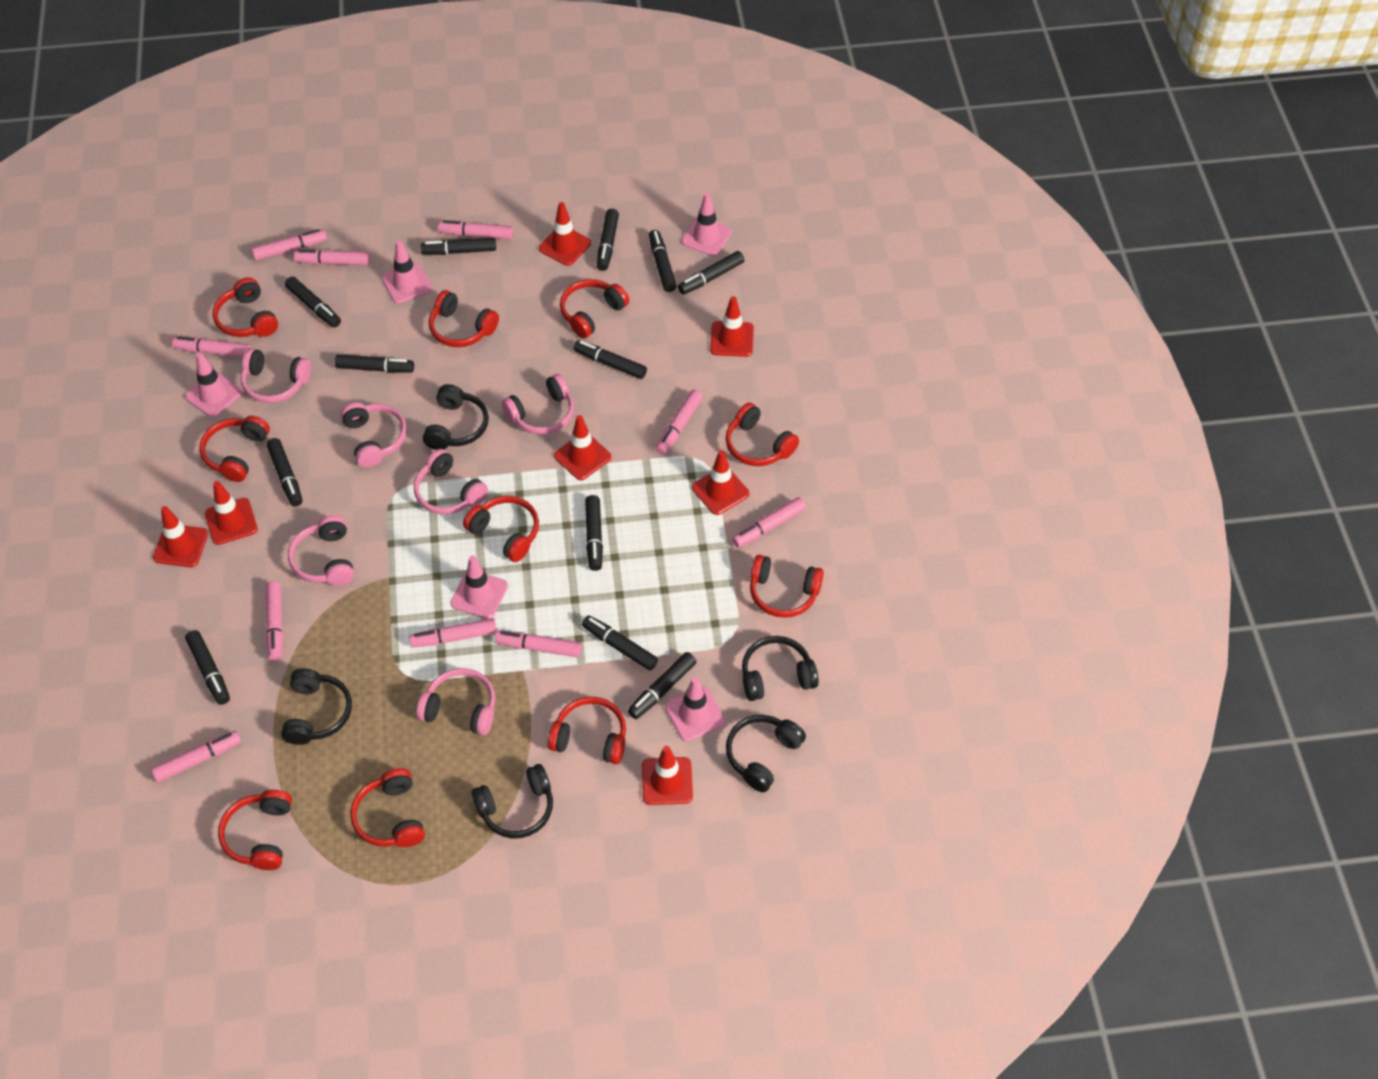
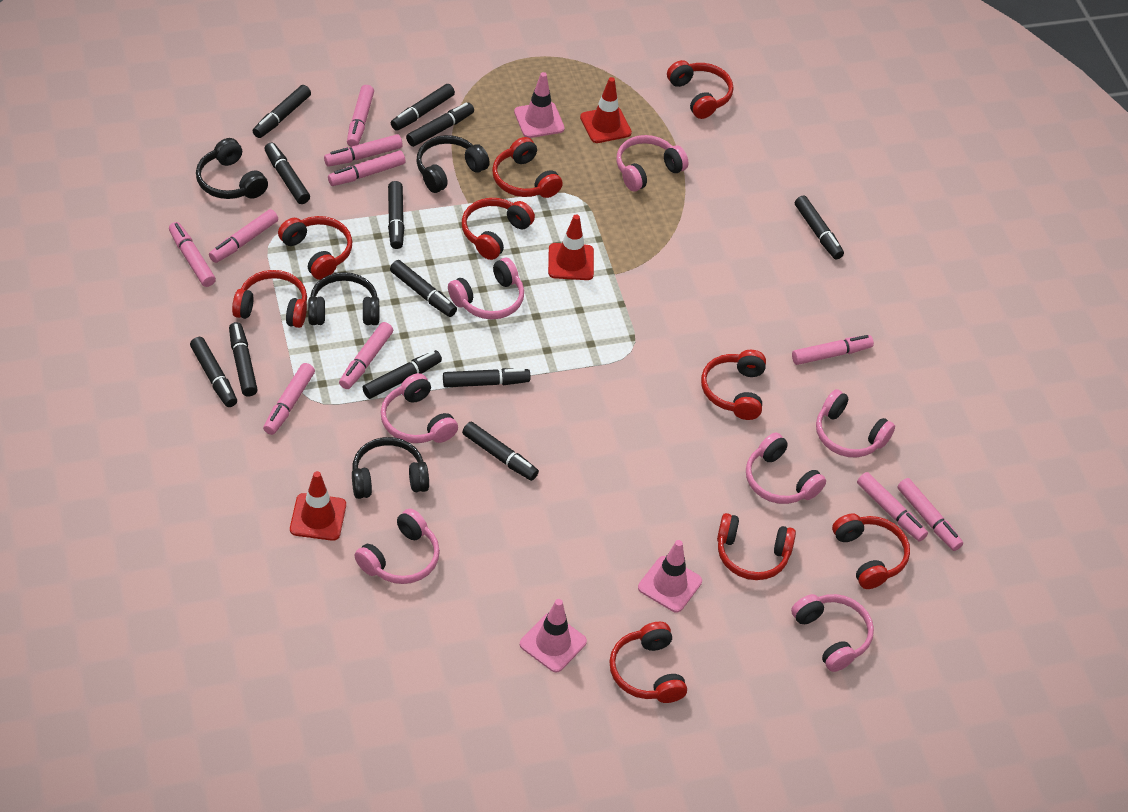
black headphones: [281,668,352,745] [423,384,489,450] [472,764,553,838] [726,715,806,792] [742,636,819,701] = 5 -> [196,138,268,199] [308,272,379,325] [352,437,429,499] [417,135,490,193] = 4
pink headphones: [241,348,311,403] [288,515,354,585] [341,402,407,467] [414,449,488,515] [416,668,495,736] [502,374,574,435] = 6 -> [354,509,440,584] [381,373,458,443] [448,258,524,319] [616,135,689,192] [746,433,826,504] [791,594,874,672] [816,389,895,457] = 7
pink traffic cone: [185,352,242,417] [382,240,432,304] [450,555,508,619] [665,677,725,741] [681,193,732,256] = 5 -> [514,72,565,138] [520,599,587,673] [638,540,702,613] = 3
red headphones: [200,416,270,482] [213,277,278,337] [218,790,292,870] [350,768,425,847] [429,290,499,347] [463,496,539,562] [548,697,626,764] [560,279,629,338] [726,403,799,466] [750,555,824,618] = 10 -> [232,270,307,328] [278,216,352,280] [462,198,535,260] [492,137,563,198] [609,622,687,703] [667,60,733,119] [701,350,766,420] [717,513,796,580] [832,514,910,589] = 9
red traffic cone: [153,506,208,567] [205,481,258,545] [539,202,591,266] [554,415,611,480] [642,746,693,805] [692,450,749,515] [710,296,754,357] = 7 -> [290,471,346,541] [548,215,594,280] [580,77,632,143] = 3

